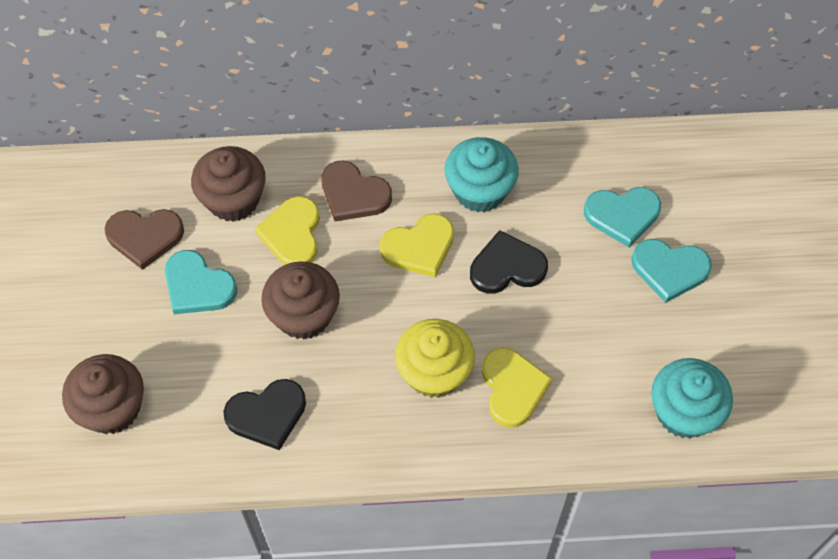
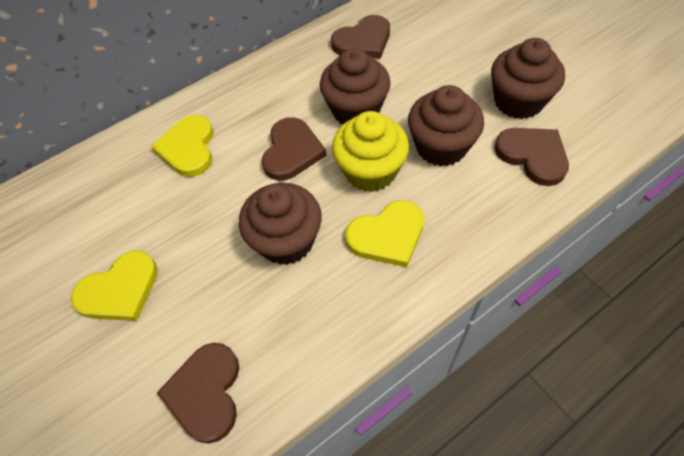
black heart: [223,379,306,450] [470,230,548,294] = 2 -> none = 0
brown cupcake: [62,354,144,434] [191,146,266,222] [261,261,340,340] = 3 -> [239,183,322,265] [320,48,390,124] [408,85,484,167] [491,38,565,119] = 4
brown heart: [105,209,184,270] [321,161,392,221] = 2 -> [157,343,239,444] [262,117,327,181] [331,15,390,59] [495,128,569,186] = 4
turquoise cupcake: [445,137,519,212] [651,358,733,438] = 2 -> none = 0
turquoise heart: [165,250,237,314] [584,187,661,247] [631,239,712,303] = 3 -> none = 0

